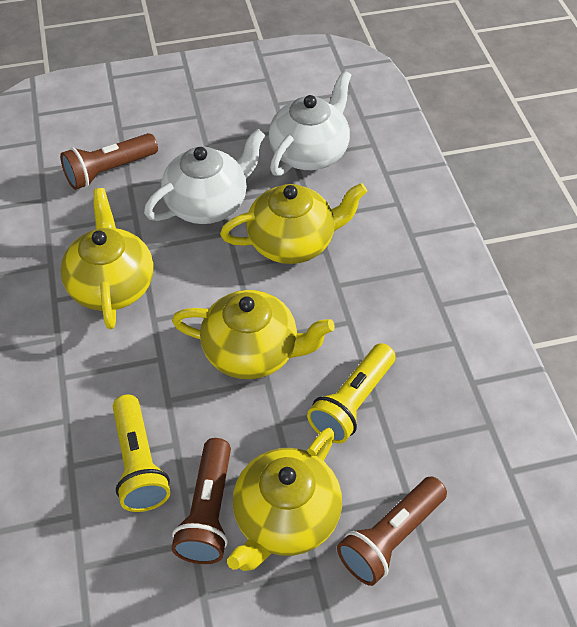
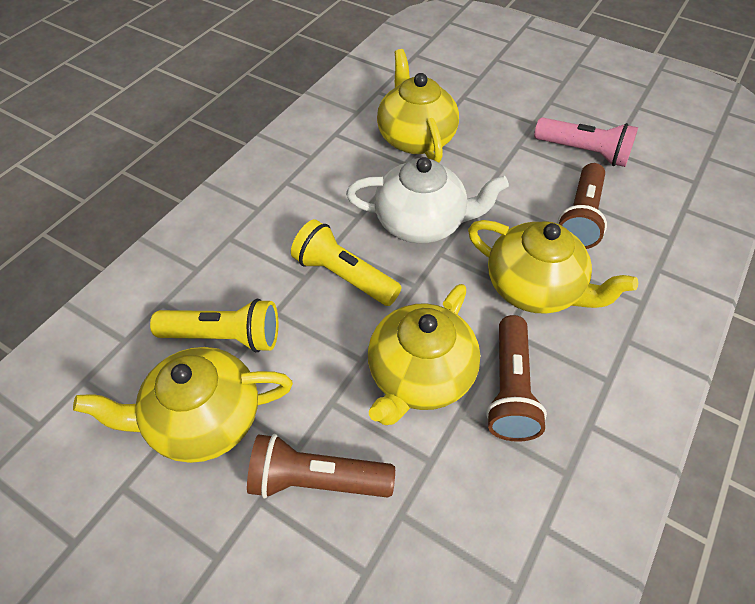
pink flashlight: none = 0 -> [534,118,638,167] = 1
white teapot: [144,129,265,224] [269,71,351,176] = 2 -> [346,157,509,243] = 1

